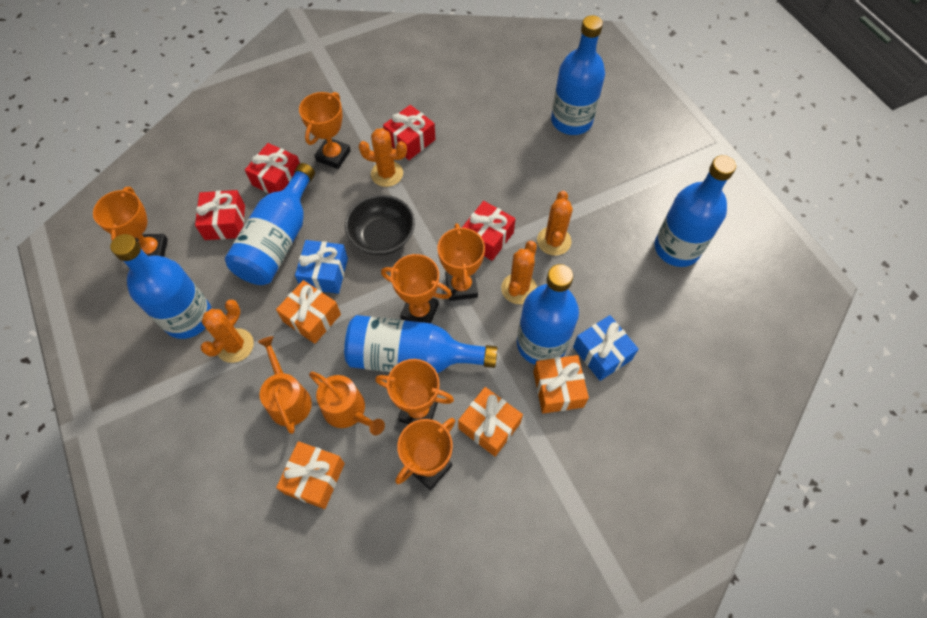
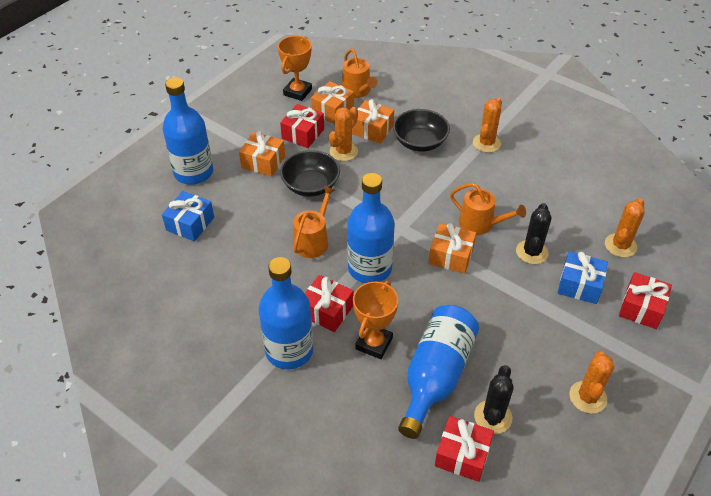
black bowl: [345,195,415,255] = 1 -> [280,150,340,197] [393,109,450,152] = 2
black cactus: none = 0 -> [474,365,514,434] [516,203,551,264] = 2
blue bottle: [110,234,212,339] [225,163,315,285] [344,315,497,373] [517,264,579,365] [551,15,605,135] [655,155,736,267] = 6 -> [162,77,213,185] [259,257,313,369] [347,173,395,283] [398,305,479,439] = 4
orange trophy: [93,187,168,257] [299,92,351,169] [375,359,454,424] [381,254,452,323] [395,418,455,490] [438,223,485,301] = 6 -> [278,36,312,101] [353,281,398,359] = 2
orange watering can: [258,336,312,434] [309,372,385,435] = 2 -> [293,186,335,258] [342,49,378,98] [450,183,526,235] = 3

